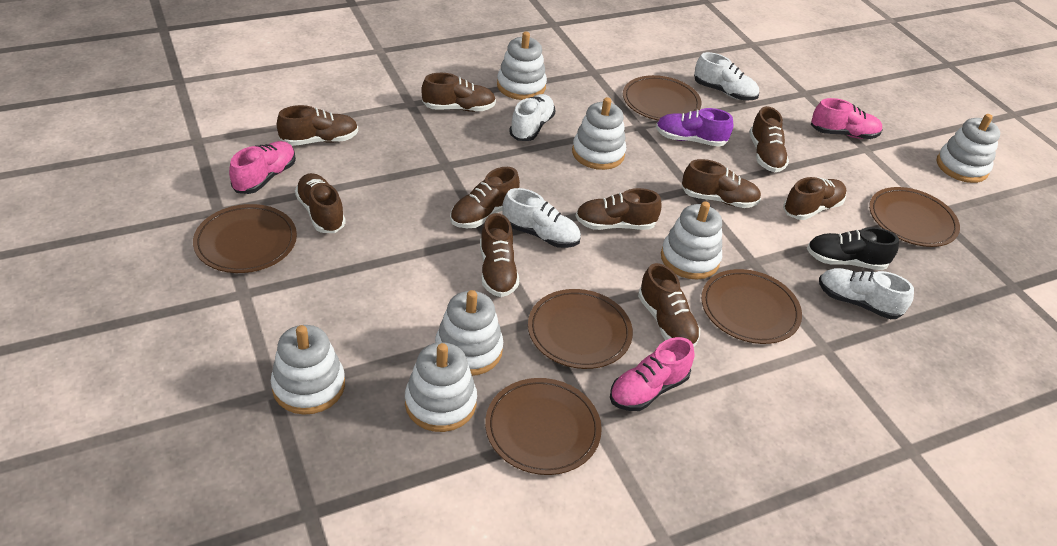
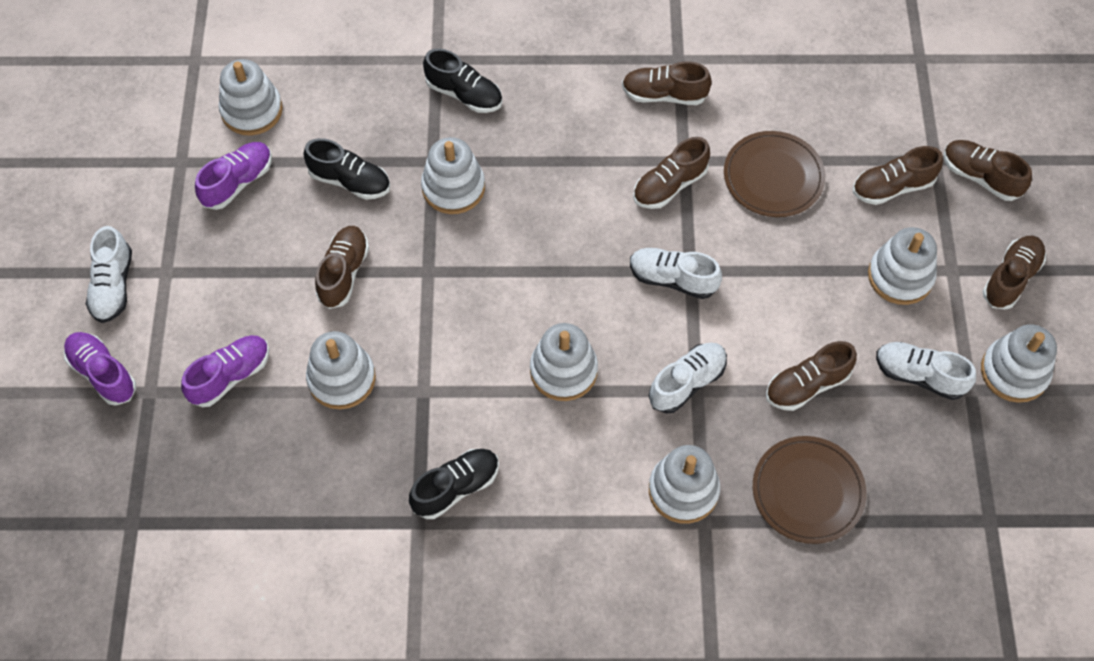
black shoe: [807,227,899,270] = 1 -> [303,138,390,200] [409,449,499,519] [423,49,502,113] = 3
brown plate: [193,204,297,273] [485,378,602,475] [528,289,633,369] [623,75,702,121] [701,269,802,344] [869,187,960,247] = 6 -> [724,131,825,217] [753,436,867,544] = 2
brown shoe: [277,105,358,146] [295,173,346,233] [421,73,496,112] [450,167,520,228] [480,213,519,297] [576,188,662,230] [638,263,700,347] [682,159,761,208] [749,106,789,172] [783,177,846,220] = 10 -> [315,226,369,309] [622,61,712,105] [633,137,710,209] [766,341,857,411] [853,146,943,205] [944,140,1032,201] [983,236,1046,310] = 7
pink shoe: [229,141,296,194] [610,337,694,411] [811,98,883,139] = 3 -> none = 0
purple shoe: [656,108,733,147] = 1 -> [64,332,136,406] [181,335,269,407] [195,142,272,210] = 3

